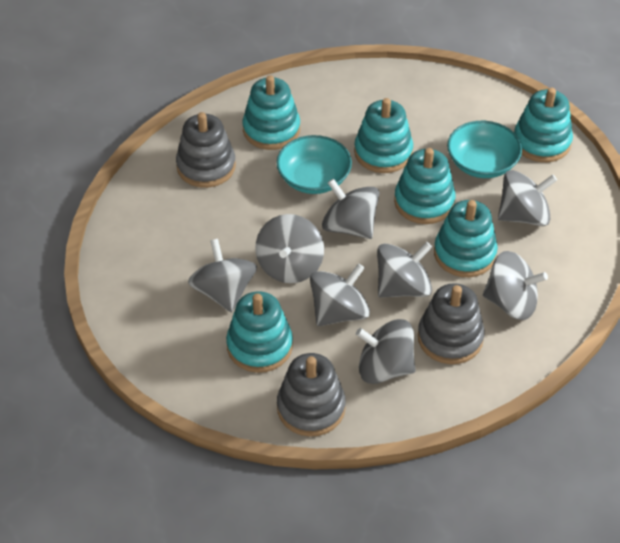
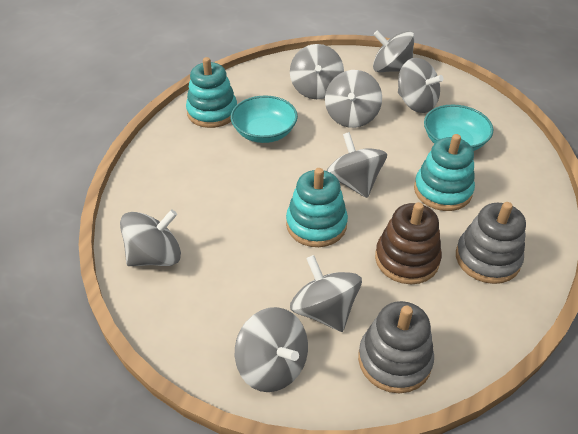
brown stacking toy: none = 0 -> [375,202,442,284] = 1
grey stacking toy: [176,112,236,188] [277,353,346,437] [418,283,485,364] = 3 -> [358,301,434,393] [456,202,526,284] = 2
turquoise stacking toy: [226,291,293,373] [242,75,300,150] [354,98,413,173] [394,148,456,224] [434,200,498,277] [514,88,573,162] = 6 -> [186,57,237,128] [286,168,348,247] [414,134,475,211] = 3

